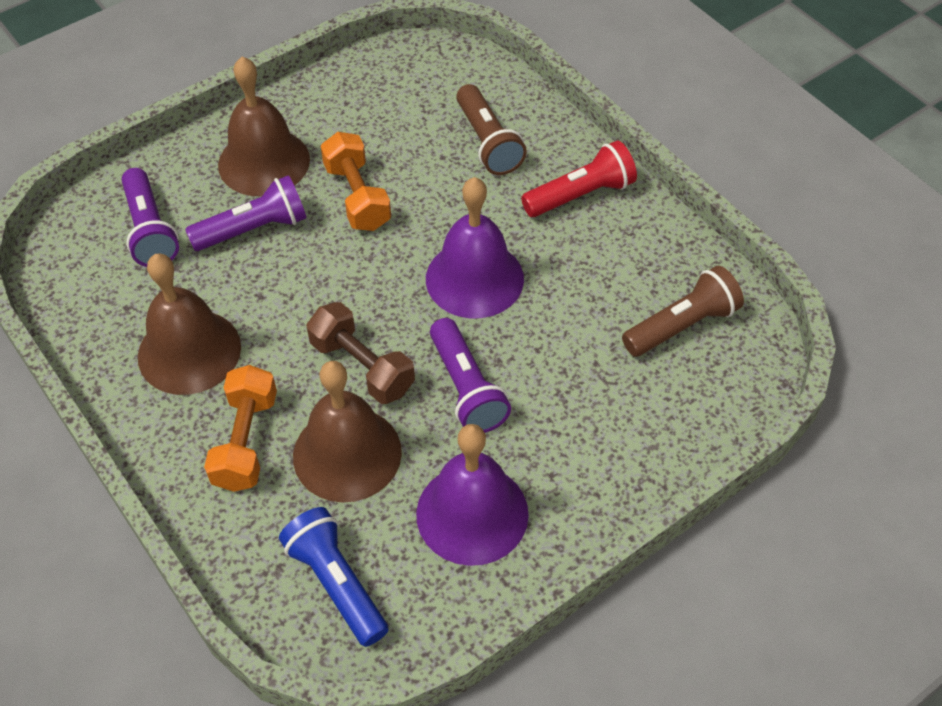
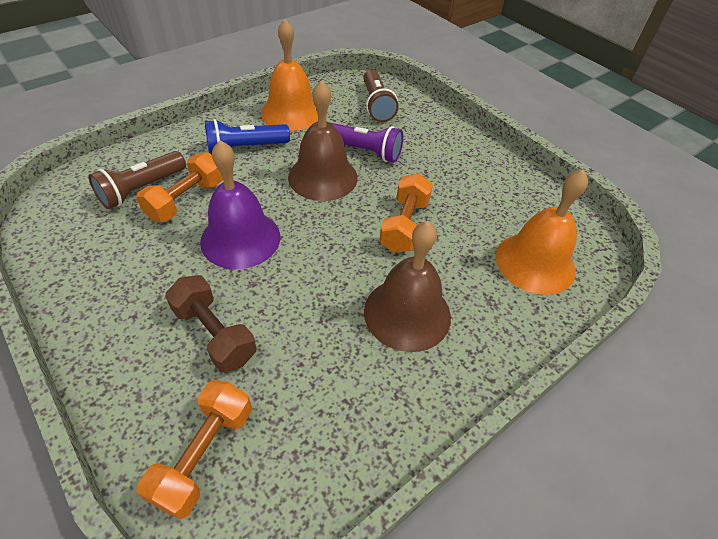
brown bell: [138,253,241,395] [218,57,310,196] [293,361,402,503] = 3 -> [288,80,358,201] [364,221,451,352] = 2
orange bell: none = 0 -> [261,19,318,131] [496,169,588,295] = 2
orange dumbbell: [204,365,277,492] [321,132,391,231] = 2 -> [136,152,223,222] [137,380,252,519] [379,173,433,253] = 3
purple bell: [416,424,529,566] [426,177,524,318] = 2 -> [200,140,280,269] = 1
purple flashlight: [122,168,179,267] [185,175,307,251] [430,318,511,433] = 3 -> [329,122,403,162] = 1
red flashlight: [521,141,637,217] = 1 -> none = 0

